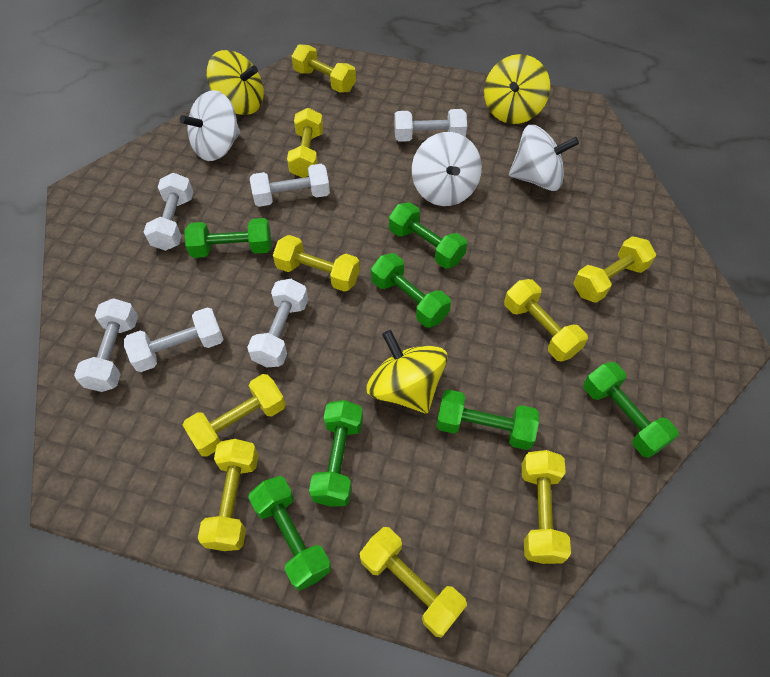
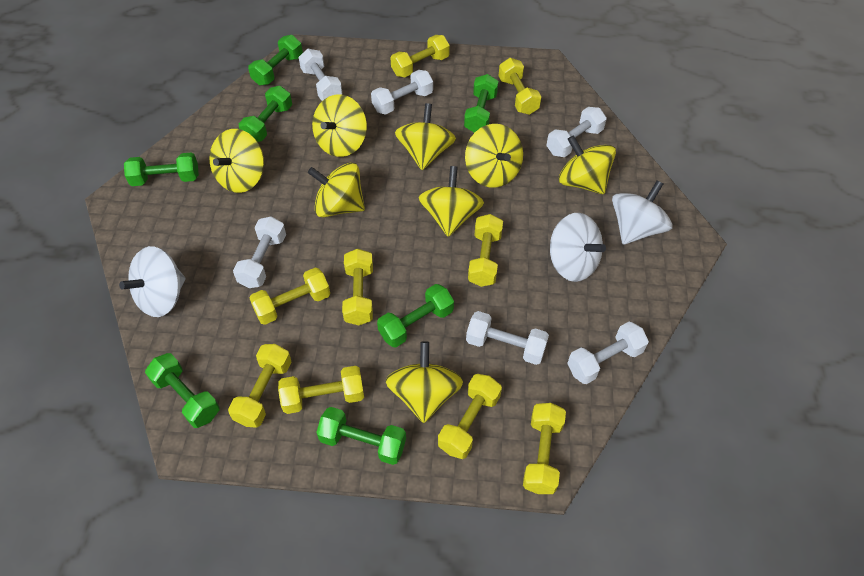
yellow spinning top: [207,50,264,115] [367,330,447,413] [484,54,550,124] = 3 -> [209,129,264,193] [308,163,365,218] [312,94,367,157] [385,341,463,423] [395,103,456,170] [418,166,484,237] [465,124,523,188] [559,135,616,194] = 8

